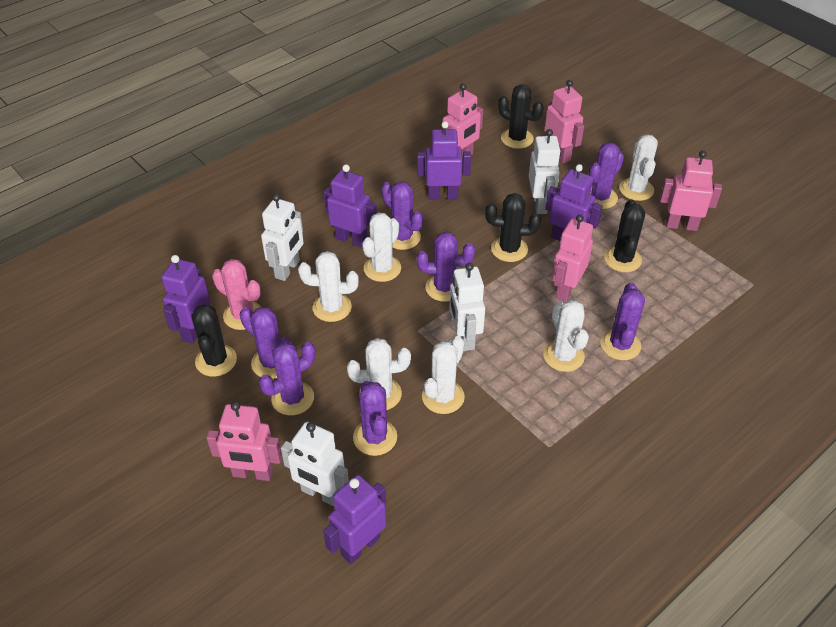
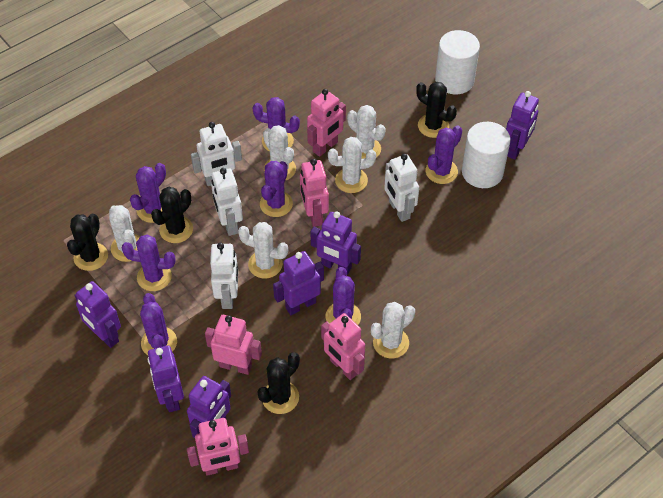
pink cactus: [212,259,261,330] = 1 -> none = 0
purple robot: [161,255,210,343] [323,164,377,248] [323,475,386,564] [417,121,471,200] [545,164,602,241] = 5 -> [74,281,121,348] [148,345,184,412] [187,376,231,438] [273,251,324,315] [310,211,361,275] [506,91,539,160] = 6
white cylinder: none = 0 -> [435,30,480,94] [462,122,511,188] = 2

